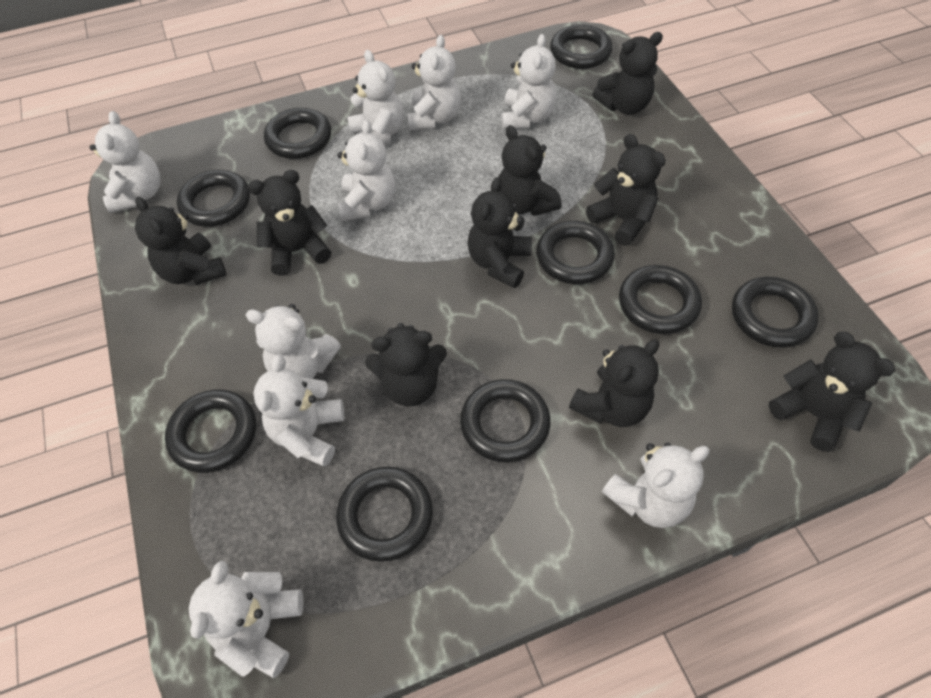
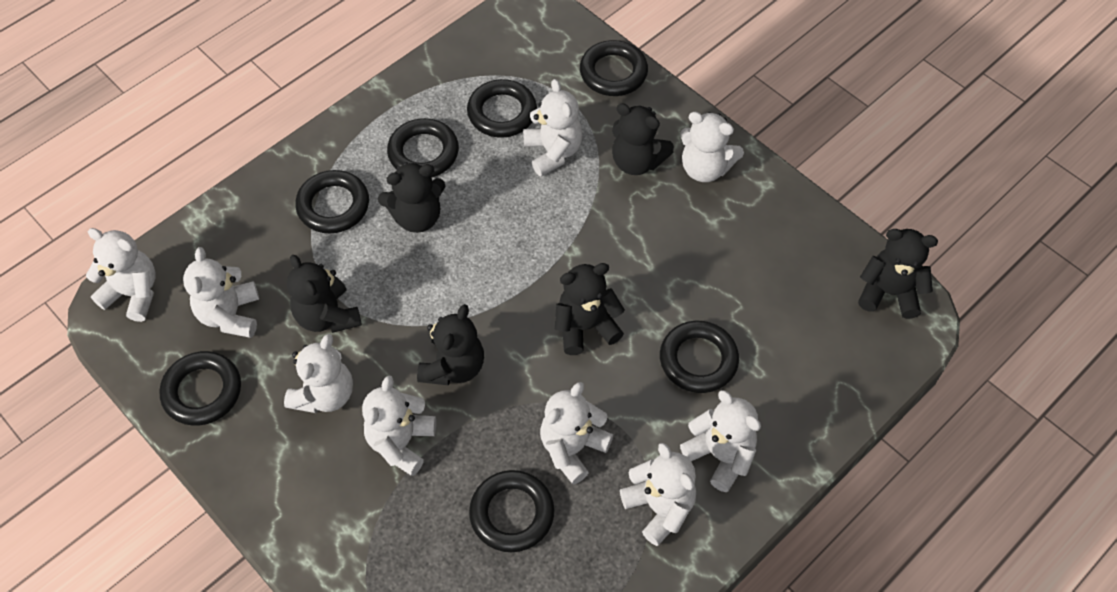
black ring: [165,389,256,473] [177,170,250,227] [264,108,331,159] [336,467,433,562] [460,379,551,463] [537,221,615,284] [550,24,613,69] [619,265,702,334] [732,276,819,348] = 9 -> [159,351,241,426] [295,170,369,233] [387,118,459,177] [467,79,537,138] [469,470,555,552] [580,40,648,96] [660,321,739,393] = 7
black teddy bear: [135,197,227,285] [248,170,331,276] [365,323,447,406] [467,177,532,288] [499,125,562,216] [569,339,659,427] [586,134,666,246] [593,32,663,115] [769,332,895,452] = 9 -> [287,255,362,333] [378,162,445,233] [417,304,484,386] [555,263,625,355] [612,103,674,175] [858,229,938,319] = 6

